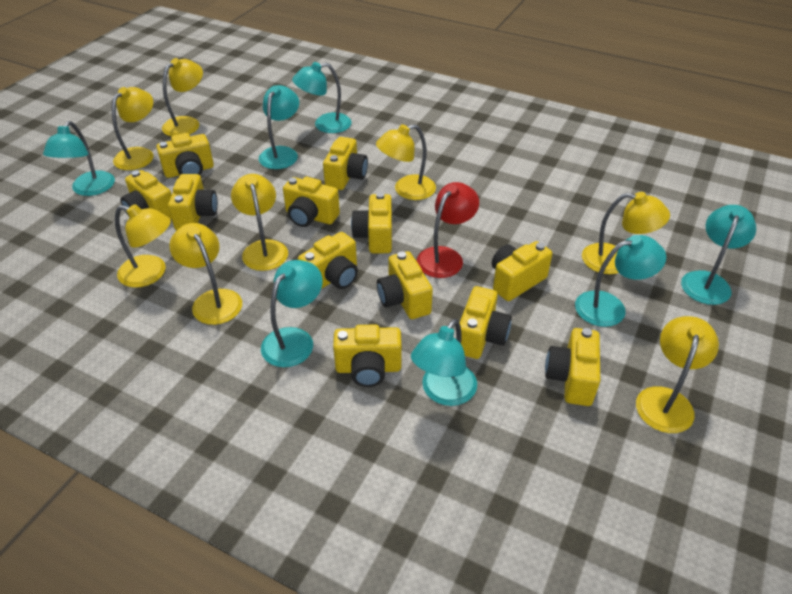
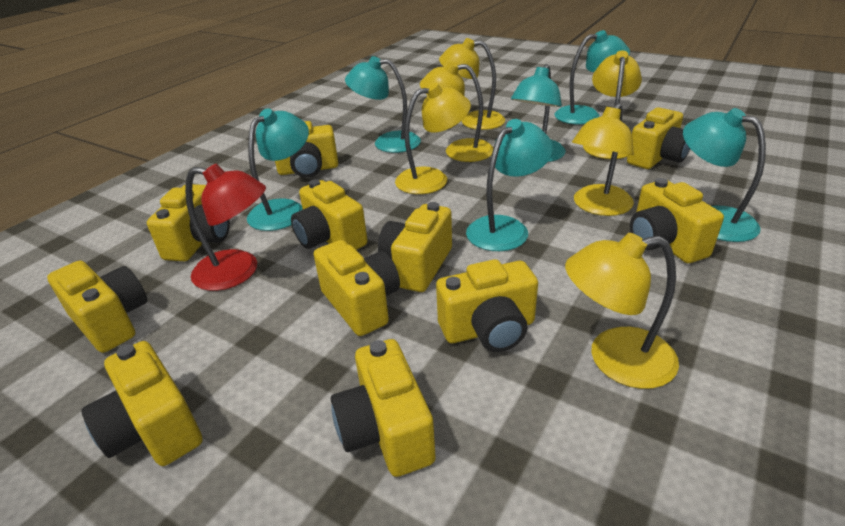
turquoise lamp: [43,121,115,196] [259,85,299,169] [261,260,323,367] [292,62,352,133] [411,319,477,406] [575,235,666,327] [681,205,756,305] = 7 -> [247,108,309,231] [345,56,421,153] [466,119,553,251] [511,64,566,162] [555,30,630,125] [683,108,766,242] = 6
yellow camera: [120,170,172,219] [156,133,214,178] [168,174,218,230] [283,177,340,227] [298,232,358,289] [323,137,368,190] [333,324,402,387] [351,192,392,253] [377,251,433,319] [459,286,512,359] [492,241,552,301] [545,328,600,406] = 12 -> [47,260,147,353] [81,341,203,466] [147,184,230,261] [275,121,338,178] [291,179,367,250] [314,240,400,336] [331,339,436,477] [378,202,452,292] [436,259,538,352] [627,107,690,169] [630,178,724,263] = 11
yellow lamp: [112,87,153,170] [115,204,171,288] [162,58,203,137] [169,223,242,325] [231,174,288,271] [376,124,436,200] [582,192,670,274] [636,316,719,433] = 8 -> [395,83,471,194] [420,61,493,162] [439,38,505,130] [565,233,679,389] [572,103,634,216] [583,50,642,159] = 6

